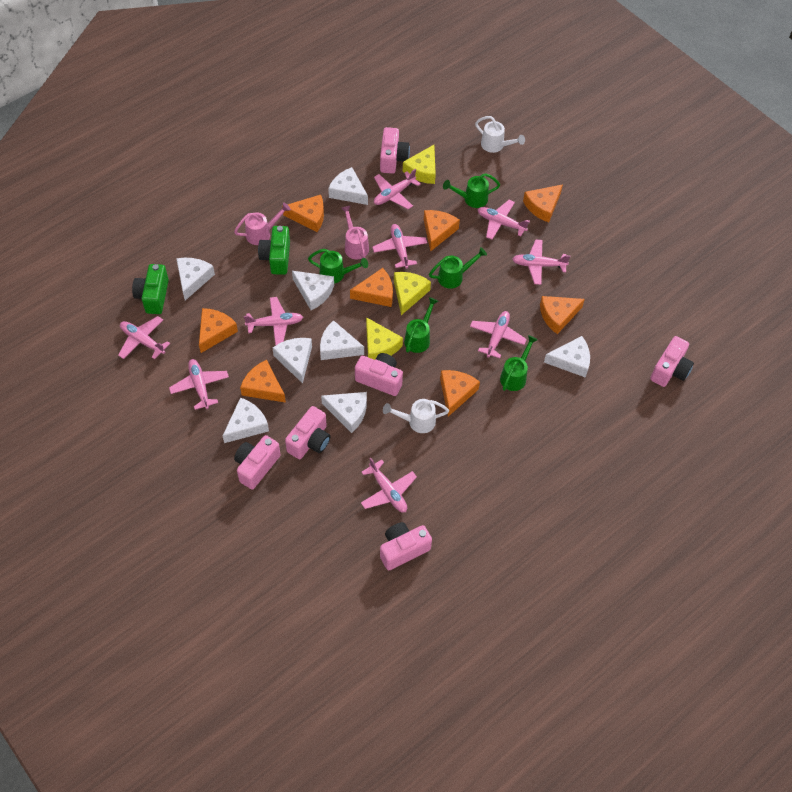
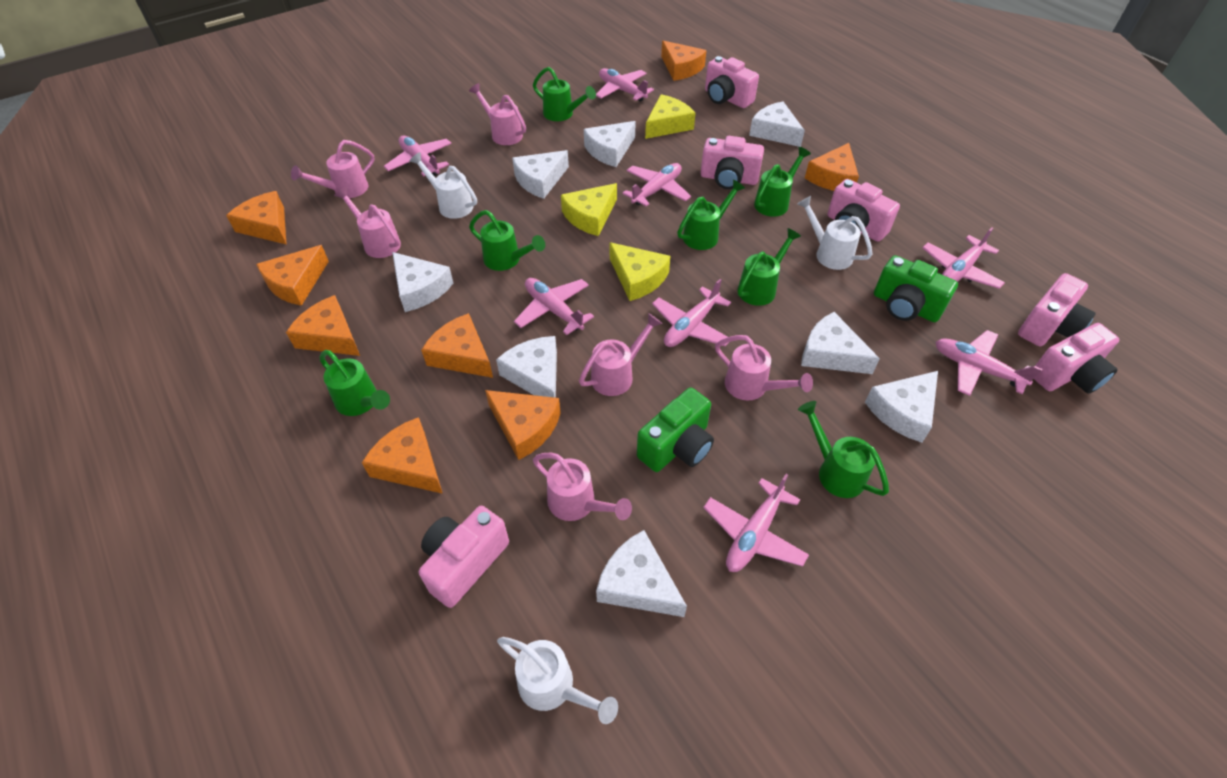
green watering can: [308,249,368,284] [404,297,438,353] [429,247,487,289] [443,173,500,208] [500,335,538,391] = 5 -> [320,350,390,416] [469,210,545,271] [533,67,596,121] [677,179,745,250] [738,228,801,306] [754,147,811,217] [798,401,889,498] = 7
pink plane: [118,316,170,359] [169,359,229,410] [244,297,303,345] [361,458,417,512] [372,224,427,269] [374,169,421,209] [470,311,527,359] [478,200,530,240] [512,239,570,285] = 9 -> [384,135,452,176] [514,278,594,335] [596,68,654,102] [623,163,691,207] [652,279,731,347] [703,474,809,572] [922,227,1005,289] [936,330,1042,396] = 8
pink watering can: [234,203,291,245] [341,205,369,259] = 2 -> [291,140,375,198] [334,187,401,258] [469,83,526,145] [533,453,632,521] [579,313,663,396] [715,335,813,400] = 6
white watering can: [383,399,449,433] [475,116,525,153] = 2 -> [409,152,477,219] [497,637,618,724] [797,196,873,270] = 3

